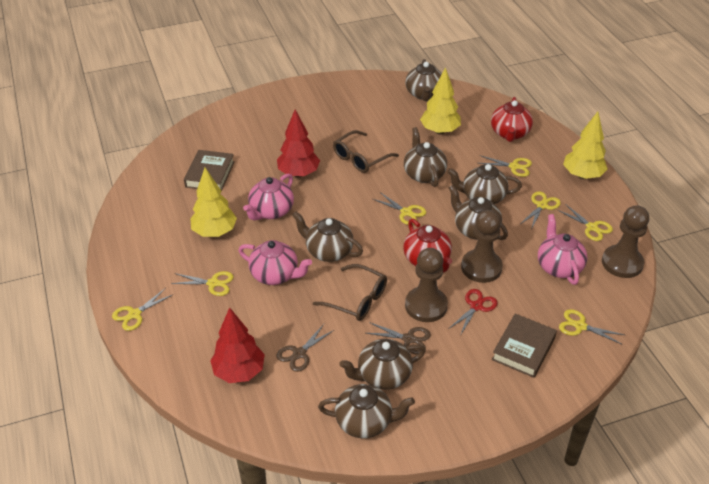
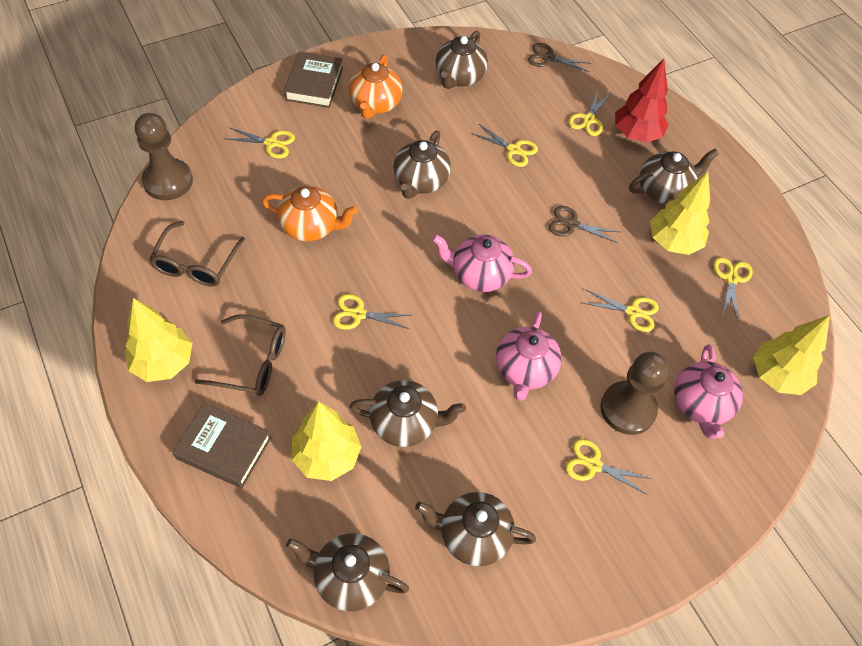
brown pawn: [405,248,448,322] [461,210,503,283] [602,205,649,278] = 3 -> [135,113,193,200] [600,352,669,435] = 2
brown teapot: [292,212,363,262] [318,384,415,438] [339,339,426,390] [404,127,447,187] [405,59,442,101] [447,164,522,204] [449,185,508,240] = 7 -> [286,533,409,611] [350,380,466,447] [393,130,451,199] [415,492,536,566] [435,31,488,89] [629,149,719,204] = 6
orange teapot: none = 0 -> [262,186,358,241] [348,54,403,119] = 2
red scissors: [448,289,498,336] = 1 -> none = 0
red teapot: [403,219,452,272] [491,97,533,142] = 2 -> none = 0
red tree: [210,307,265,383] [277,110,320,177] = 2 -> [615,58,668,143] = 1
yellow tree: [190,168,237,237] [420,67,461,134] [563,112,608,179] = 3 -> [124,298,192,382] [291,401,361,481] [650,171,710,255] [753,315,830,395] = 4

